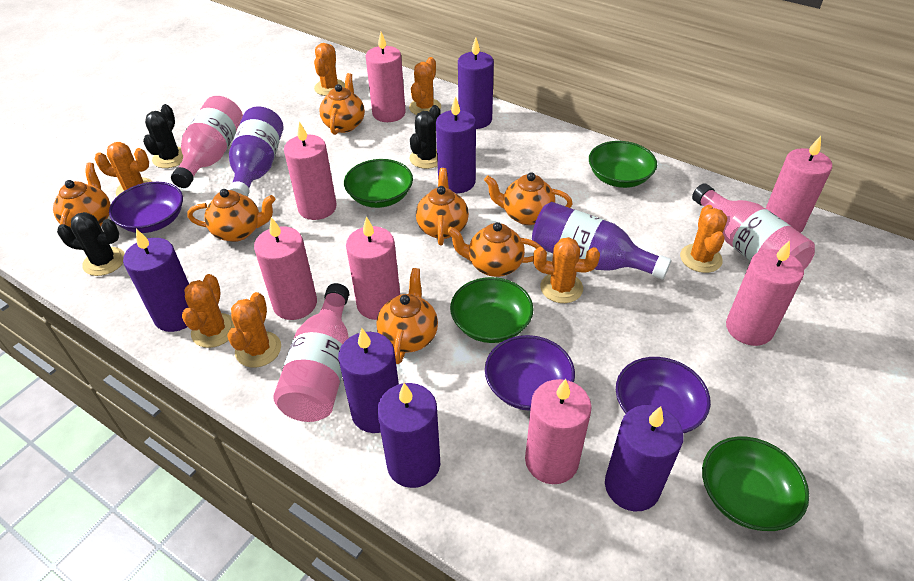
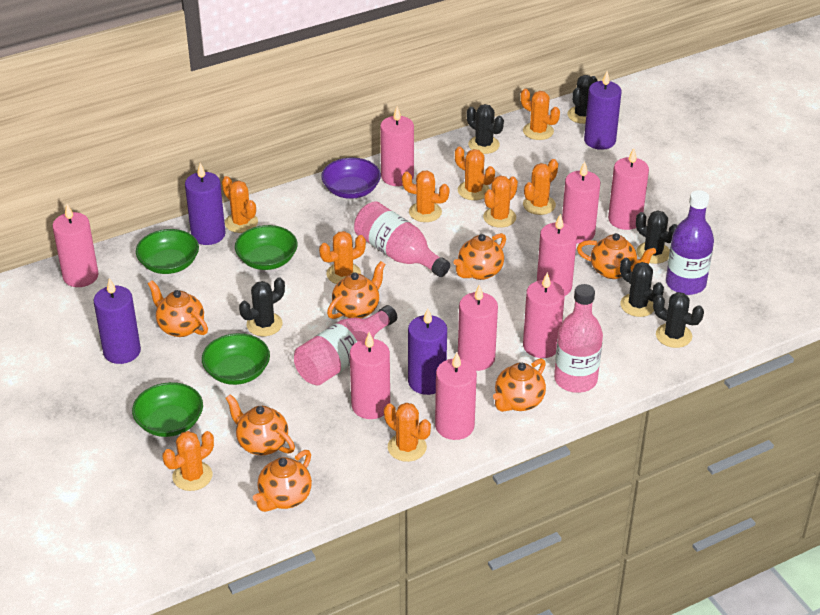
black cactus: [57,212,125,276] [143,104,183,168] [410,105,441,169] = 3 -> [239,277,285,336] [467,104,504,154] [567,75,598,124] [620,258,664,317] [636,211,677,264] [653,292,704,348] = 6
orange cactus: [95,142,153,196] [182,274,235,348] [227,292,281,367] [314,43,345,96] [409,57,441,115] [533,237,600,303] [680,205,727,273] = 7 -> [163,431,214,491] [222,176,258,233] [319,231,366,284] [384,403,431,462] [402,171,449,222] [455,147,495,200] [483,175,518,228] [521,89,560,140] [523,159,558,215] = 9
pink candle: [254,217,317,320] [284,122,337,220] [346,217,400,320] [366,32,406,122] [525,379,592,484] [726,240,804,346] [765,136,832,233] = 7 -> [52,204,99,287] [350,332,390,419] [380,106,414,186] [435,352,477,440] [458,284,498,371] [523,272,565,358] [537,214,577,296] [562,161,600,244] [608,148,649,230] = 9
purple bottle: [228,107,283,197] [532,202,671,280] = 2 -> [666,190,714,295] = 1
purple bowl: [109,182,183,233] [485,335,575,411] [616,357,711,433] = 3 -> [321,158,381,199] = 1
purple candle: [123,229,189,332] [338,328,399,433] [377,383,440,488] [436,96,476,193] [458,37,494,129] [605,405,684,511] = 6 -> [93,278,141,364] [185,163,226,245] [408,308,447,395] [584,71,621,150] = 4

